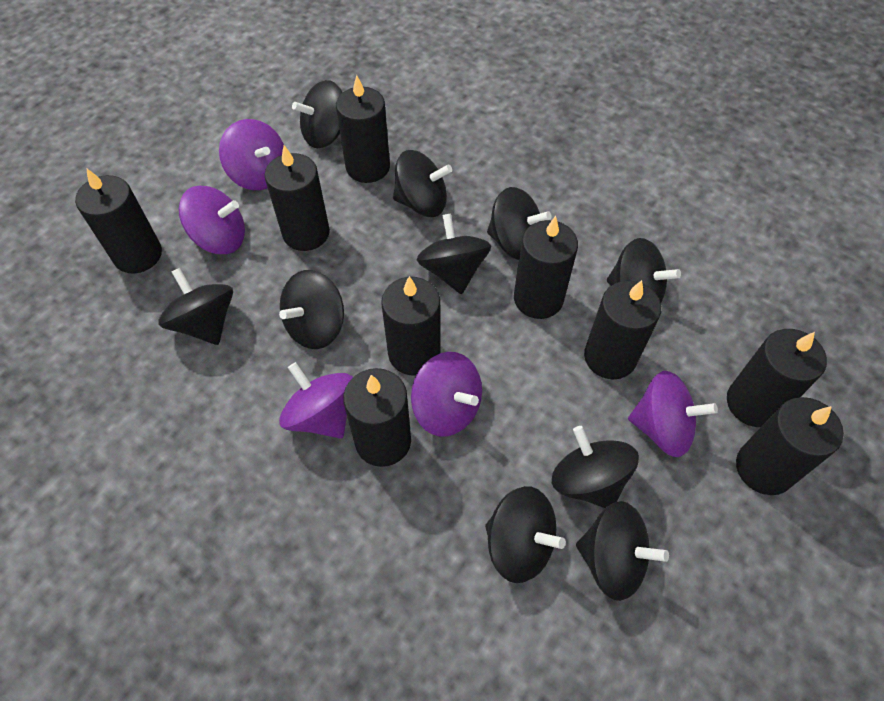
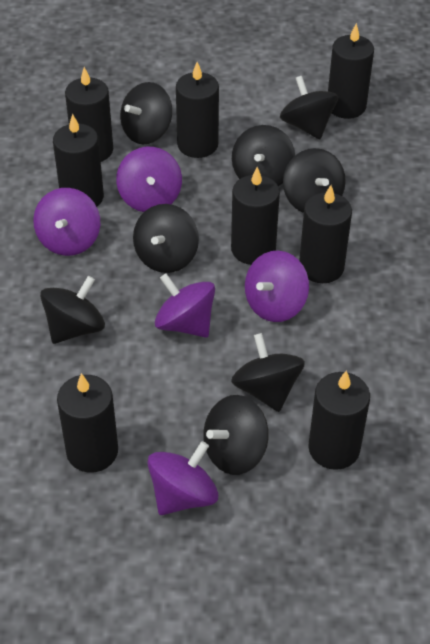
black candle: [75,169,162,273] [265,145,330,251] [336,75,390,183] [343,368,411,467] [381,276,441,376] [514,216,578,319] [584,280,661,380] [727,329,827,427] [736,397,844,495] = 9 -> [53,114,104,207] [57,373,118,472] [65,67,113,162] [176,62,219,158] [231,167,280,265] [299,185,352,283] [308,370,370,470] [328,23,374,119] = 8
black spinning top: [159,268,233,345] [279,270,344,349] [292,80,343,148] [393,150,452,217] [417,213,491,294] [485,486,566,583] [487,187,552,260] [552,426,639,508] [576,501,669,601] [607,238,681,303] = 10 -> [40,276,105,344] [120,82,172,144] [133,204,199,273] [203,395,269,475] [231,333,305,412] [232,125,295,186] [280,76,338,139] [283,148,346,213] = 8

